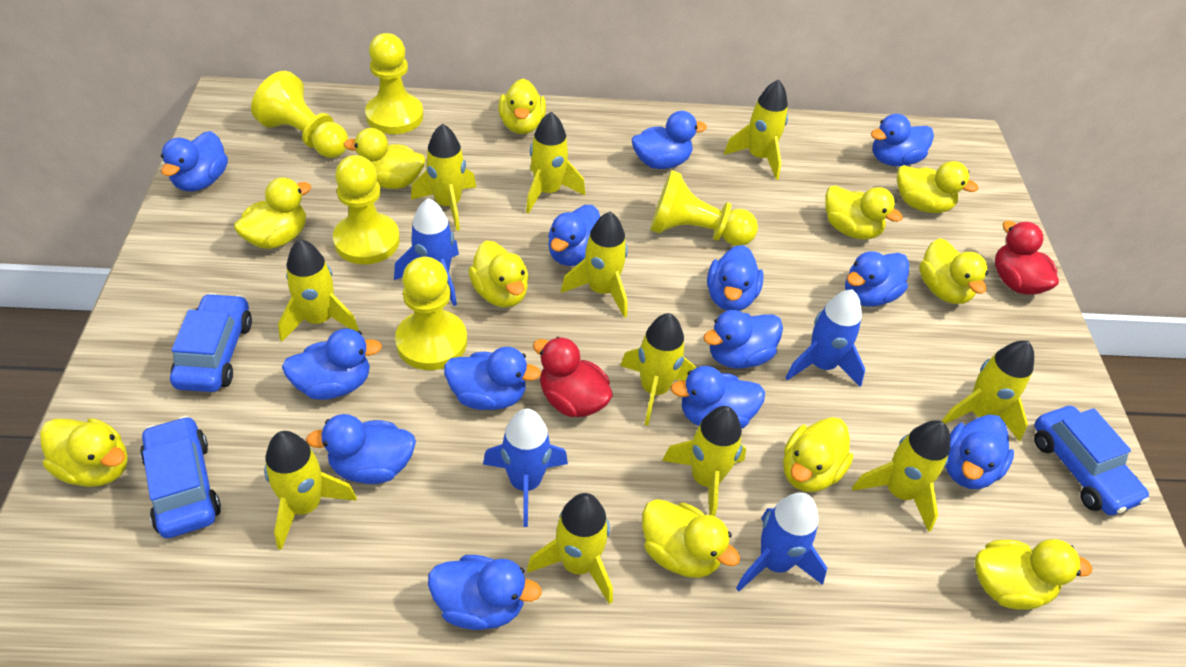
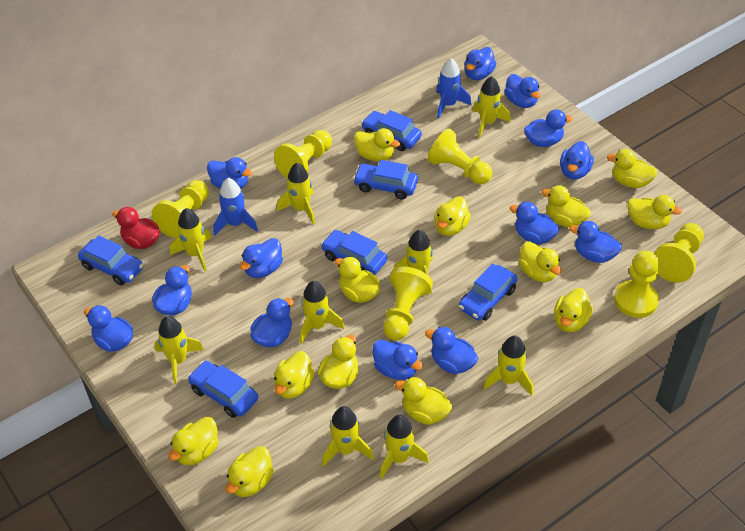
blue car: [140,416,221,538] [170,293,252,392] [1034,406,1149,515] = 3 -> [78,235,143,285] [187,361,258,418] [321,230,387,275] [353,160,418,199] [361,110,422,151] [459,264,518,321] = 6
blue rocket: [394,198,459,306] [483,409,568,527] [736,492,827,591] [785,289,865,387] = 4 -> [214,178,258,236] [436,58,471,119] = 2
red duck: [533,337,613,417] [995,221,1059,295] = 2 -> [112,207,160,249] = 1
yellow duck: [40,418,128,487] [234,177,311,249] [343,128,425,189] [468,241,529,308] [498,79,546,134] [642,499,740,578] [783,417,853,492] [825,185,903,240] [897,161,978,213] [919,238,988,304] [975,539,1092,610] = 11 -> [168,417,219,465] [225,446,274,497] [274,351,315,399] [318,335,359,389] [334,256,380,303] [354,128,400,161] [395,377,452,425] [434,196,471,236] [519,241,562,282] [541,185,591,227] [554,288,593,332] [607,149,658,188] [628,195,682,229] = 13
yellow pawn: [251,71,348,158] [333,155,400,264] [365,33,424,134] [395,257,467,370] [650,170,758,246] = 5 -> [151,180,209,238] [274,130,332,179] [383,266,433,340] [427,129,492,184] [614,251,659,318] [654,223,704,283] = 6
yellow rocket: [264,431,357,550] [278,239,359,342] [411,124,476,231] [526,112,585,214] [527,493,613,604] [561,212,628,318] [620,313,696,426] [662,406,746,516] [724,79,788,180] [852,420,950,532] [942,341,1034,442] = 11 -> [154,316,204,384] [170,208,212,271] [277,163,315,224] [300,281,344,344] [322,406,374,467] [380,415,429,479] [394,230,433,294] [473,76,511,138] [483,336,533,395] = 9

